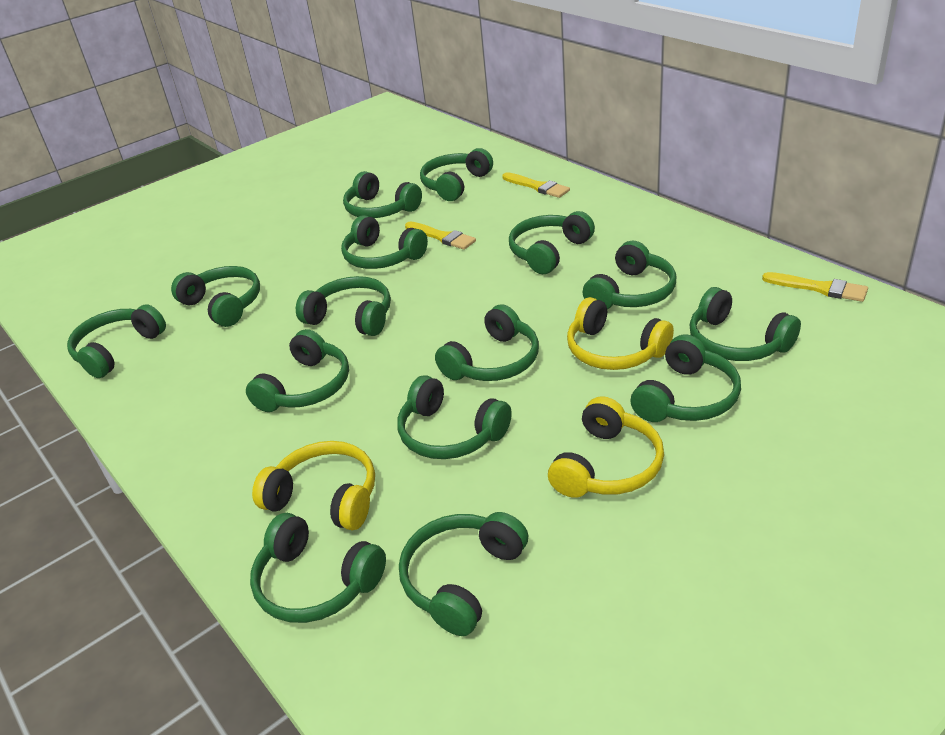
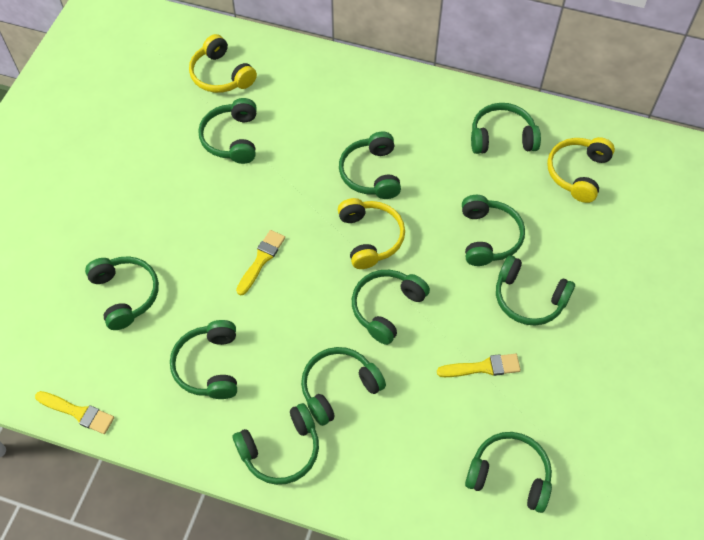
green headphones: [67,304,166,378] [171,266,260,327] [246,329,349,412] [250,513,386,623] [296,276,391,336] [341,215,428,269] [343,171,422,218] [397,375,512,459] [399,512,528,636] [420,148,493,201] [435,304,539,381] [509,211,595,274] [583,240,676,309] [631,334,741,422] [689,287,801,361] = 15 -> [85,256,159,330] [170,320,237,399] [198,98,257,164] [233,403,319,485] [301,347,386,426] [339,132,401,199] [352,270,430,345] [462,195,525,266] [465,432,552,513] [471,103,541,154] [496,255,575,326] = 11

